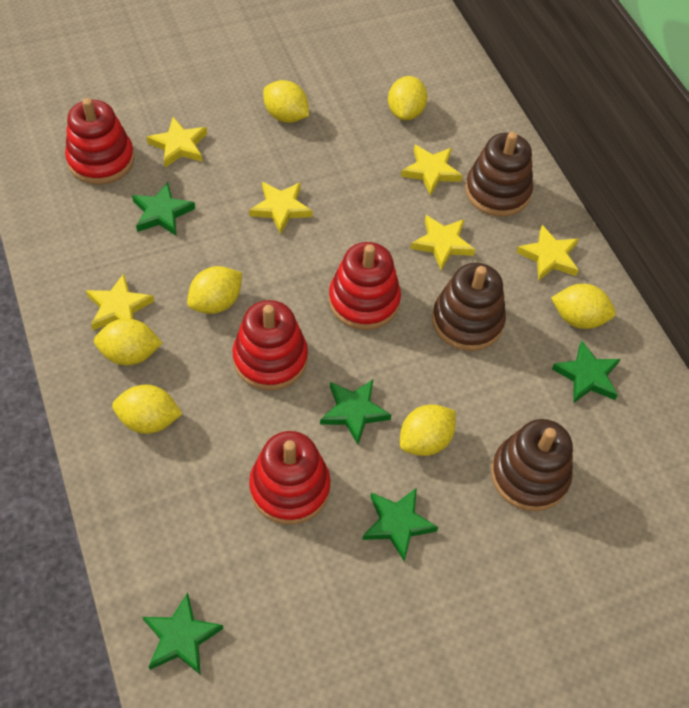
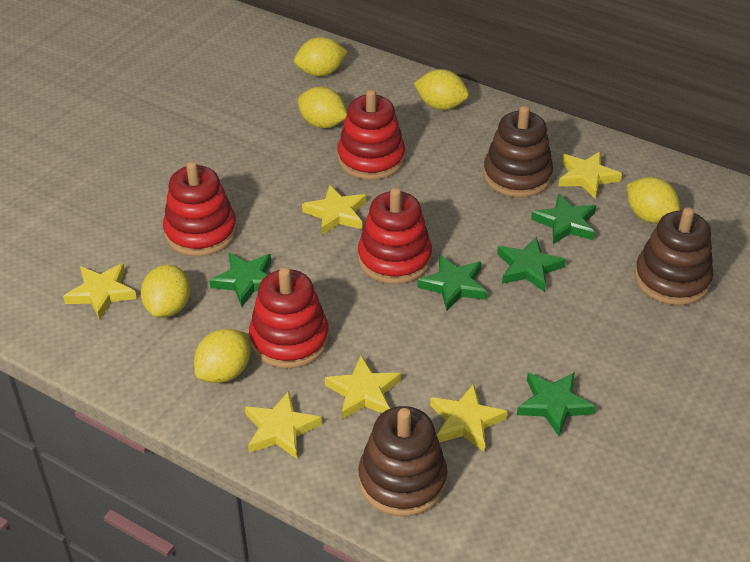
yellow lemon: [94,318,162,365] [112,385,183,434] [187,266,242,314] [263,80,309,123] [388,76,427,120] [400,404,456,456] [551,284,616,329] = 7 -> [141,265,190,318] [194,329,250,383] [294,37,348,77] [298,87,347,128] [414,69,469,110] [627,177,680,223] = 6

